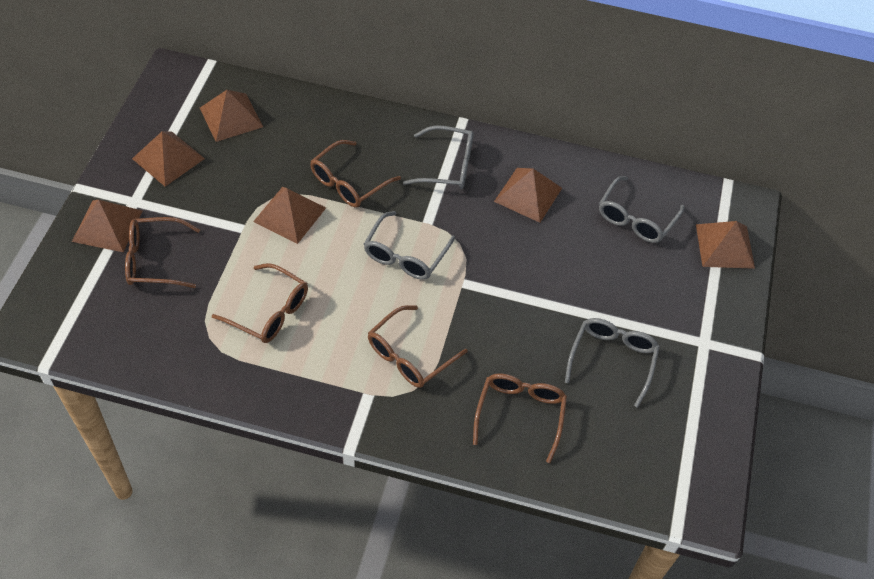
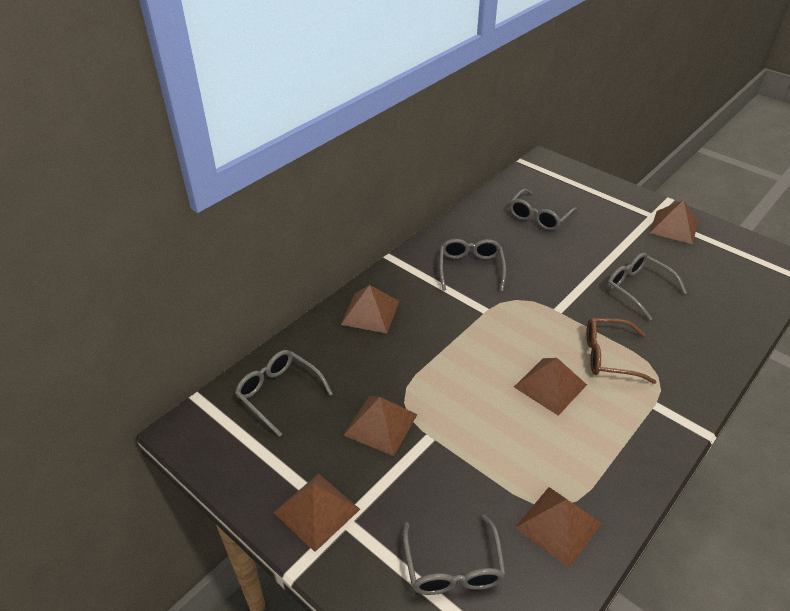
brown glasses: [125,217,200,288] [212,263,308,343] [310,140,401,207] [368,305,468,388] [473,374,567,463] = 5 -> [587,318,656,384] = 1
grey glasses: [364,211,455,280] [403,125,473,189] [565,318,660,408] [599,176,684,243] = 4 -> [235,350,333,437] [403,515,506,595] [439,239,506,291] [509,189,578,231] [607,253,687,320] = 5

